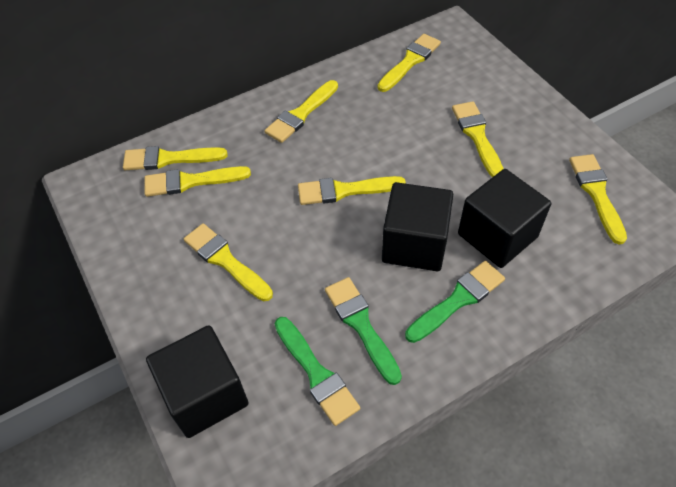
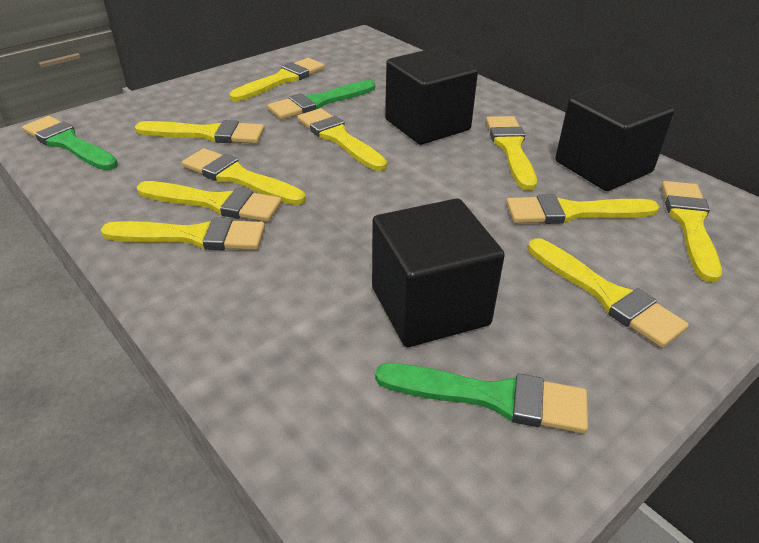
yellow brush: [123,146,228,170] [145,166,251,197] [184,223,273,301] [265,80,338,143] [298,176,406,205] [378,34,441,92] [452,101,504,177] [569,154,627,245] = 8 -> [101,217,265,250] [135,120,265,144] [137,181,282,222] [182,148,306,205] [229,58,325,101] [297,108,387,171] [486,116,537,190] [506,194,659,224] [528,238,689,348] [661,181,722,283] = 10

